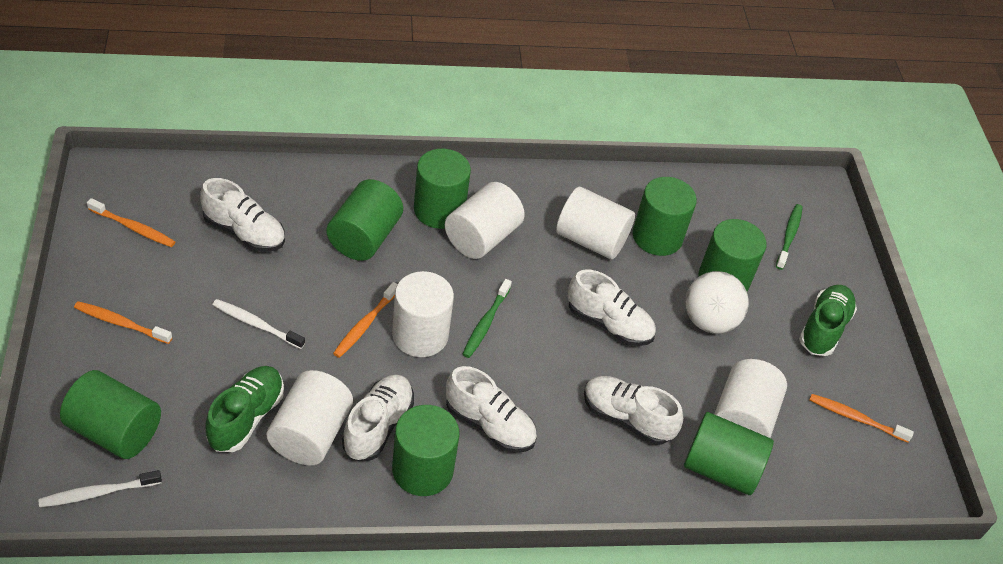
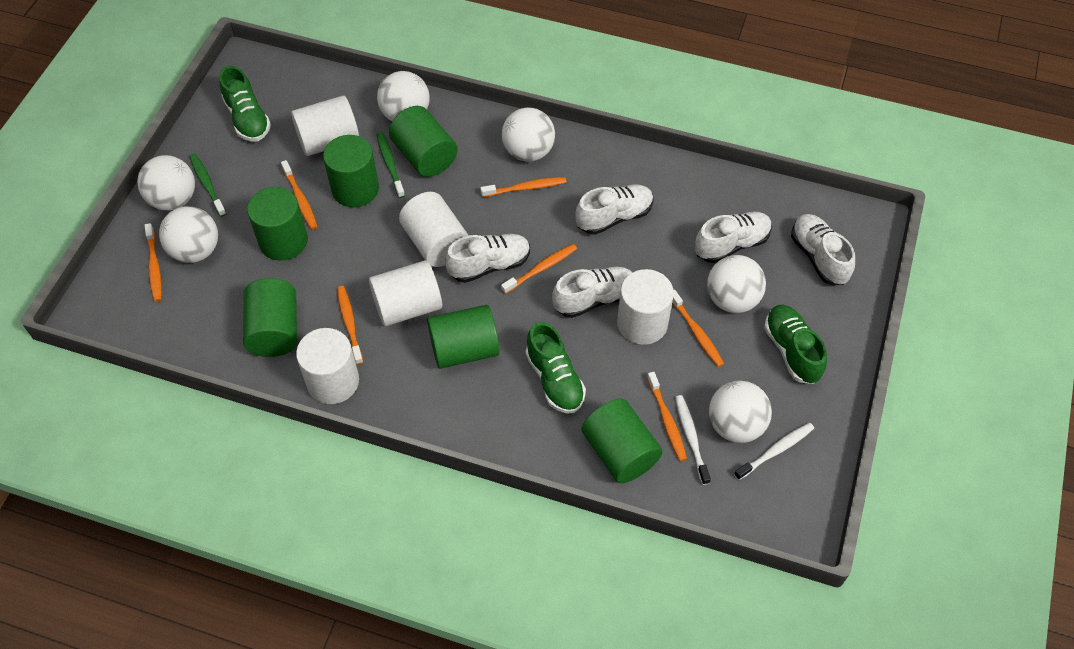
green cylinder: [60,370,161,459] [327,179,403,261] [392,405,460,496] [414,149,471,229] [633,177,697,256] [684,412,774,495] [698,219,766,291] = 7 -> [243,278,297,357] [247,187,308,261] [323,135,379,208] [389,106,458,177] [427,305,500,369] [581,398,663,483] = 6
green shoe: [206,366,284,452] [799,285,857,356] = 2 -> [219,66,271,142] [526,322,586,413] [764,305,827,384] = 3
orange toothbrush: [74,301,172,344] [87,198,175,247] [333,282,397,358] [809,394,914,443] = 4 -> [145,223,162,302] [281,160,318,230] [337,286,363,365] [480,177,566,197] [501,244,577,294] [647,372,687,461] [672,290,724,367] = 7
white ball: [685,271,749,334] = 1 -> [137,155,195,210] [159,206,218,263] [377,71,430,121] [502,107,555,162] [707,255,766,313] [709,381,772,443] = 6

